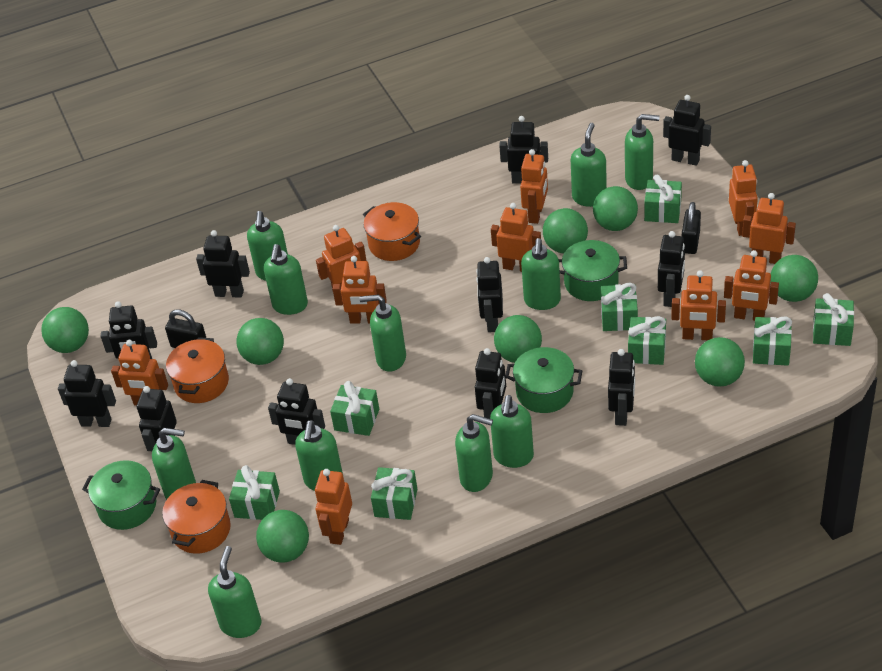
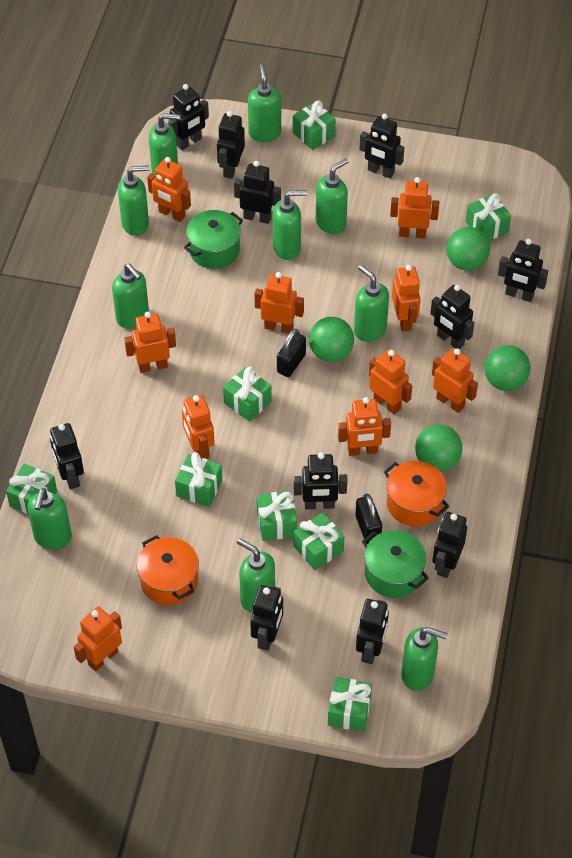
green ball: [41,307,89,353] [236,318,284,365] [256,510,309,563] [494,315,542,363] [543,208,588,253] [593,186,638,231] [695,337,745,387] [771,255,818,302] = 8 -> [309,317,354,362] [415,424,462,472] [446,227,490,270] [485,345,531,391] = 4
green pot: [82,460,160,530] [505,347,582,413] [559,240,627,301] = 3 -> [184,210,243,269] [362,530,429,598] = 2
green soap dispenser: [152,428,196,500] [208,546,262,638] [247,211,288,281] [264,244,308,315] [295,420,343,491] [360,294,406,372] [455,414,493,492] [490,395,534,468] [521,238,561,310] [571,123,607,207] [625,114,660,190] = 11 -> [27,488,72,549] [112,263,149,328] [118,165,150,236] [149,113,180,175] [237,538,275,613] [248,64,281,142] [273,190,307,260] [316,158,349,234] [354,265,389,342] [401,627,448,691] = 10
orange pot: [162,480,231,554] [166,337,229,403] [363,202,421,261] = 3 -> [137,535,199,605] [384,461,449,527] = 2

